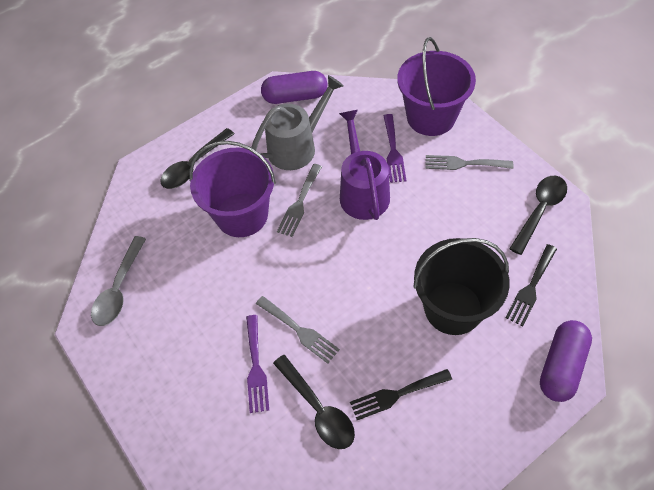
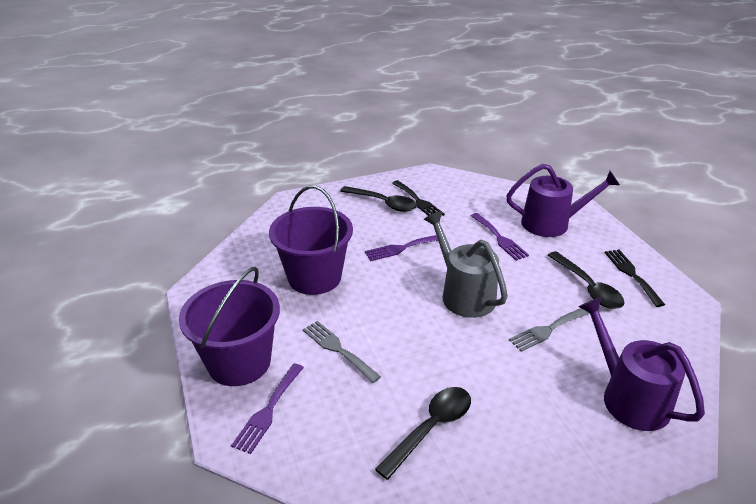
black bucket: [413,238,510,335] = 1 -> none = 0
grey fork: [256,296,340,364] [277,164,322,237] [425,155,513,170] = 3 -> [303,321,381,383] [509,308,590,352] = 2
grey spoon: [91,236,146,326] = 1 -> none = 0
purple capsule: [261,71,327,104] [540,320,592,402] = 2 -> none = 0
purple fork: [246,315,269,413] [384,114,406,183] = 2 -> [231,364,304,454] [365,235,438,261] [471,213,529,261] = 3
purple watering can: [339,110,390,220] = 1 -> [506,164,620,237] [579,297,705,431] = 2

